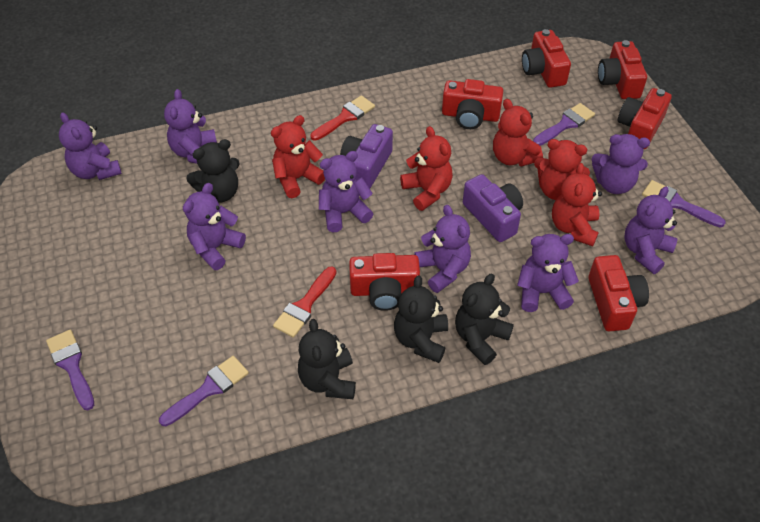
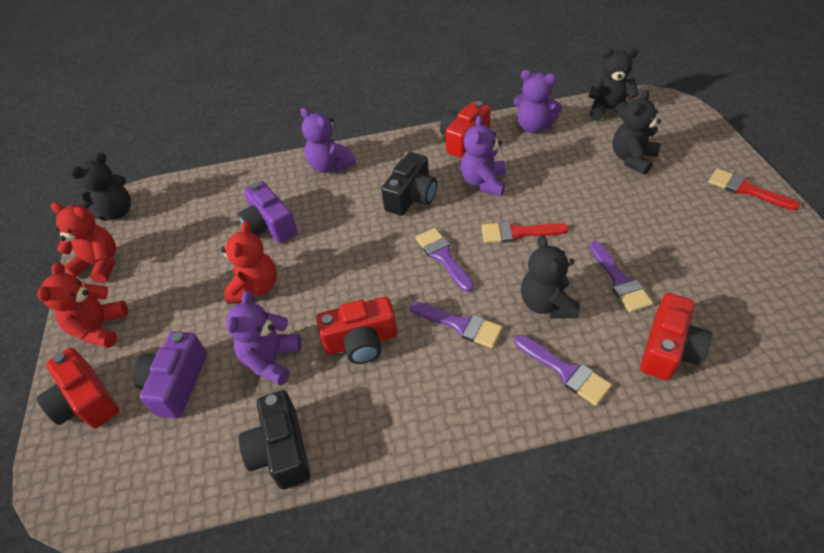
black camera: none = 0 -> [238,390,310,489] [381,152,437,216] = 2
purple teddy bear: [59,112,122,180] [164,89,217,164] [183,183,246,270] [319,151,373,232] [414,205,471,293] [517,234,579,312] [592,134,650,194] [624,187,678,274] = 8 -> [226,291,302,386] [300,108,356,173] [460,115,506,196] [514,70,562,133] = 4
red camera: [349,253,420,311] [442,79,503,129] [522,29,571,88] [588,255,649,331] [598,40,647,99] [618,88,672,149] = 6 -> [36,348,119,429] [316,297,397,364] [440,101,491,158] [640,293,712,381] = 4
red teddy bear: [271,115,325,198] [400,126,453,211] [493,99,543,167] [534,139,590,200] [552,163,602,246] = 5 -> [37,262,128,348] [51,203,116,283] [221,221,277,304] = 3

